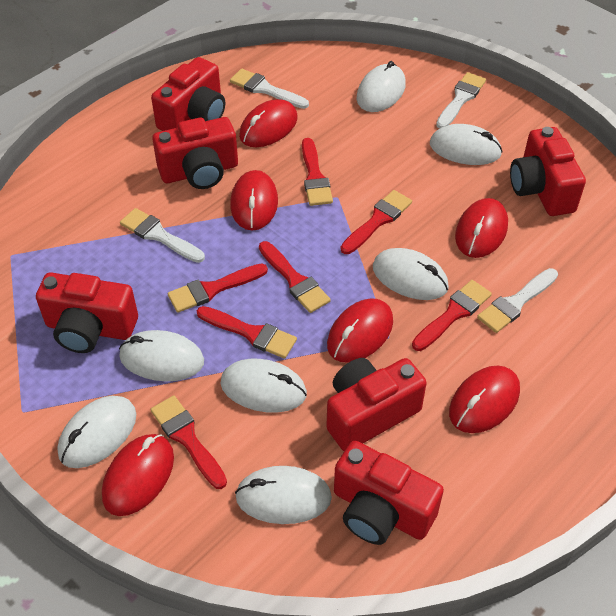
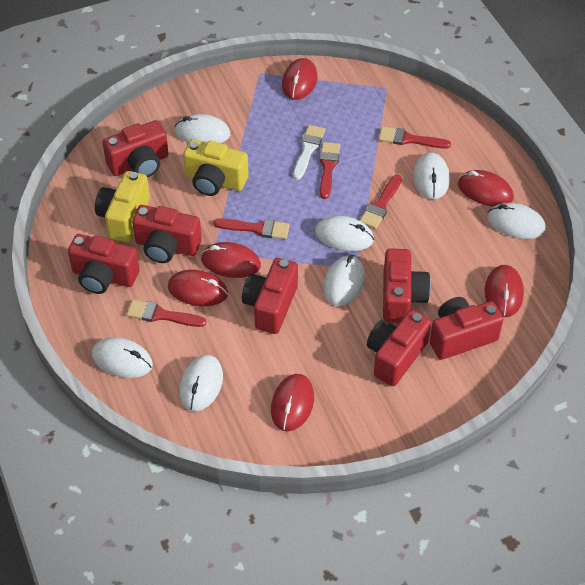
red brush: [150,395,227,489] [168,264,268,313] [197,306,297,359] [259,241,331,313] [302,138,333,206] [341,190,412,254] [412,280,492,351] = 7 -> [127,299,206,327] [214,218,290,239] [320,142,340,199] [359,174,402,229] [379,127,451,148] = 5
red camera: [36,272,138,353] [151,57,225,131] [152,117,238,189] [326,358,427,451] [334,441,444,545] [510,127,586,216] = 6 -> [68,234,140,294] [102,120,169,177] [132,205,202,263] [242,258,298,334] [367,310,431,386] [383,248,431,323] [430,297,503,360] = 7
white brush: [120,208,205,263] [230,69,309,109] [436,72,486,129] [477,268,558,333] = 4 -> [293,125,325,180] = 1
yellow camera: none = 0 -> [95,171,150,242] [183,139,249,196] = 2

